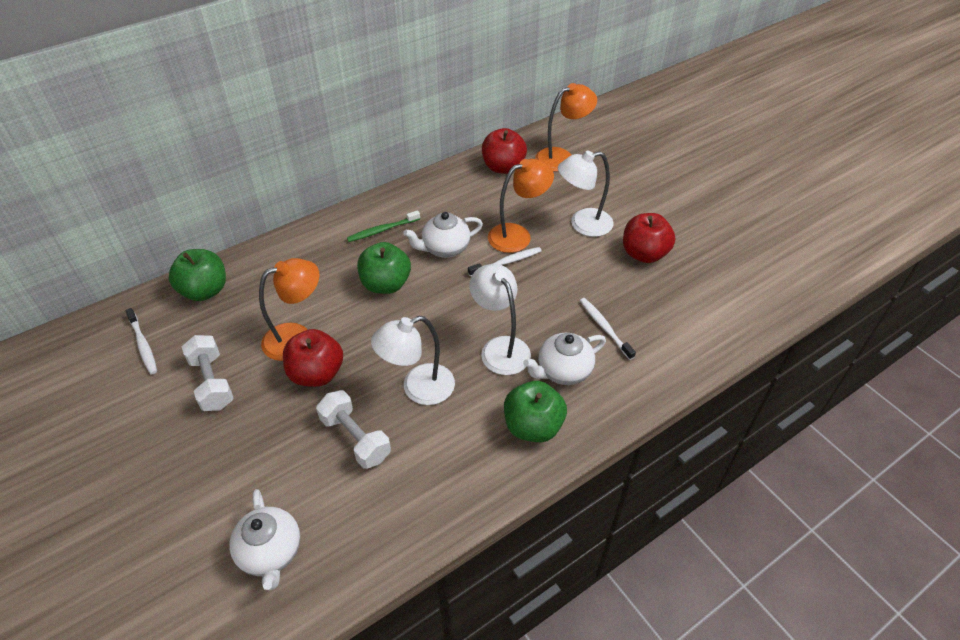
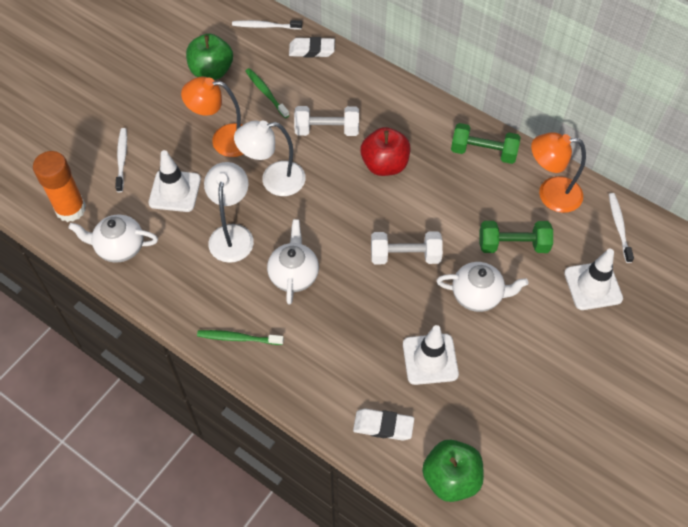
green apple: [169,249,226,301] [357,242,411,294] [504,381,567,442] = 3 -> [186,34,233,80] [422,440,484,502] = 2
green dumbbell: none = 0 -> [451,123,520,164] [480,221,553,253] = 2
green toothbrush: [347,210,420,242] = 1 -> [197,330,284,345] [246,68,289,118] = 2
orange glue stick: none = 0 -> [33,151,86,222] = 1
orange lamp: [259,258,319,361] [488,159,554,253] [535,83,597,171] = 3 -> [181,77,243,157] [531,132,586,213] = 2
red apple: [283,329,343,387] [482,128,527,174] [623,213,675,263] = 3 -> [360,127,410,176] = 1
white eraser: none = 0 -> [289,37,335,58] [353,409,414,441] = 2
white lamp: [371,316,455,405] [469,264,531,375] [558,150,613,237] = 3 -> [204,162,254,263] [234,120,306,196] = 2
white traffic cone: none = 0 -> [149,150,201,212] [403,325,459,385] [564,249,623,310] = 3

